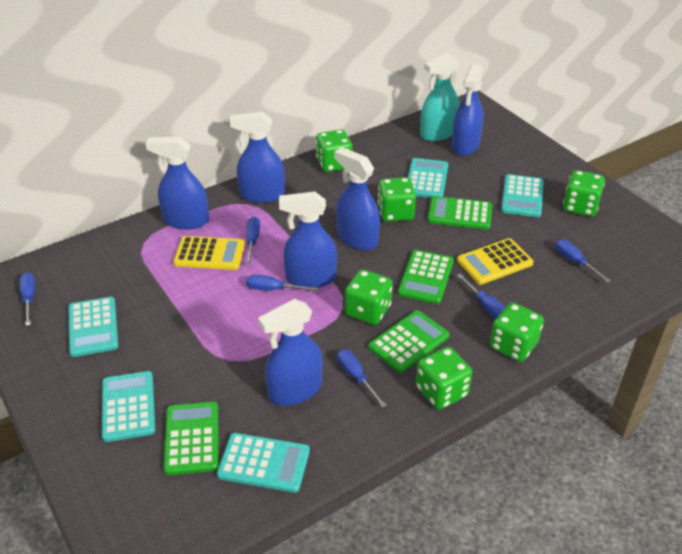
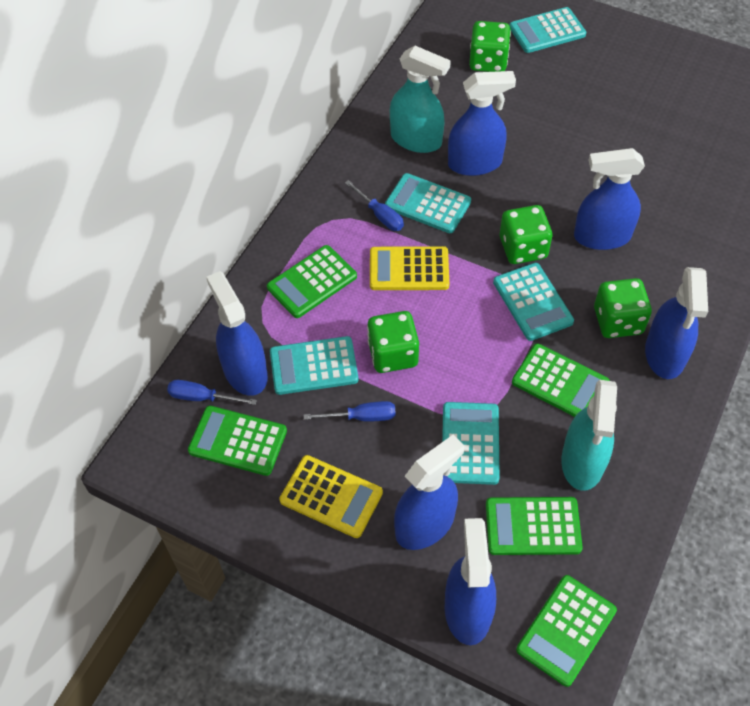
blue screwdriver: [19,272,35,326] [246,217,260,265] [246,275,319,291] [337,349,387,408] [457,274,505,319] [555,239,611,283] = 6 -> [167,380,257,405] [303,401,396,422] [345,180,404,231] = 3
green calculator: [164,402,219,475] [368,310,450,373] [398,250,454,304] [428,196,492,230] = 4 -> [188,406,287,476] [267,245,357,318] [486,497,583,555] [512,344,610,417] [516,575,617,687] = 5
green dice: [316,129,352,172] [345,269,393,325] [378,177,416,222] [416,347,472,410] [490,302,544,362] [563,170,605,217] = 6 -> [367,311,419,373] [469,21,511,72] [500,205,552,264] [594,278,652,338] = 4
turquoise spray bottle: [420,53,460,141] = 1 -> [390,46,451,153] [561,380,617,491] = 2

